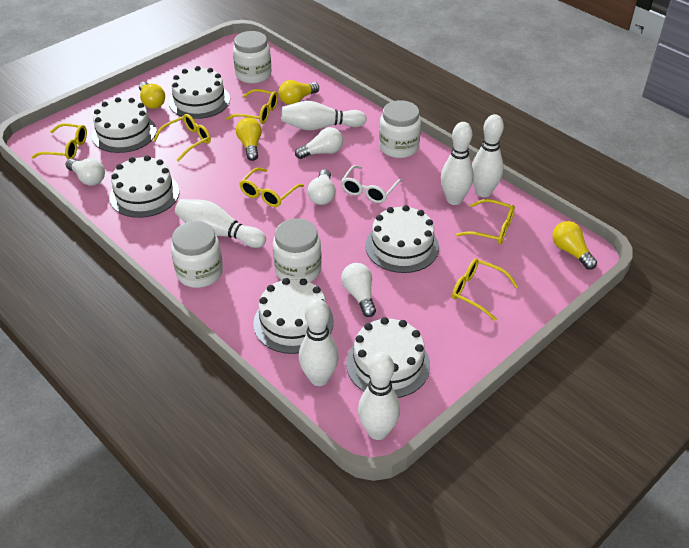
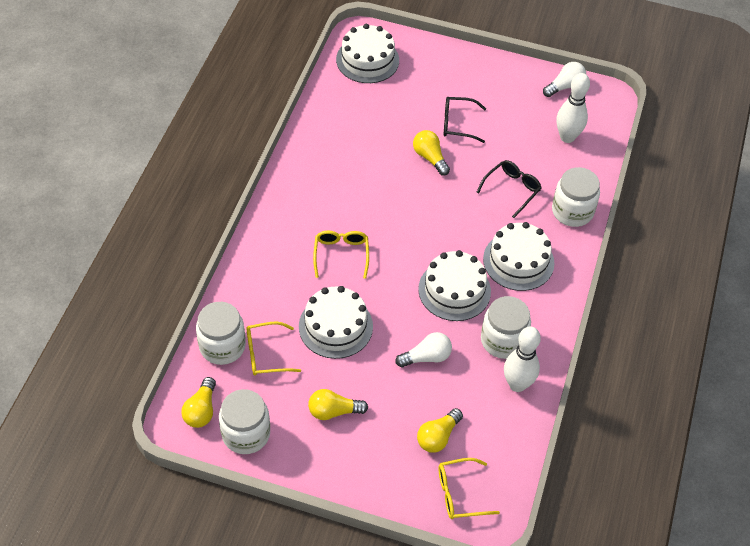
black glasses: none = 0 -> [444,97,486,143] [476,160,541,218] = 2
white bowling pin: [175,199,266,248] [281,101,367,130] [299,298,339,386] [358,352,400,440] [441,122,474,205] [472,114,504,197] = 6 -> [504,326,541,392] [557,73,590,143] = 2
white cake: [92,97,157,153] [109,155,179,218] [169,66,230,119] [253,278,334,354] [346,317,430,398] [365,205,439,273] = 6 -> [299,286,373,359] [336,24,399,83] [418,250,491,321] [483,222,554,291] = 4
white glasses: [341,165,402,203] = 1 -> none = 0
white light bulb: [66,158,105,186] [295,127,343,159] [307,169,335,205] [341,263,376,317] = 4 -> [395,332,452,367] [543,62,586,97] = 2
yellow glasses: [31,123,87,159] [153,114,211,162] [226,89,278,124] [239,168,304,207] [452,258,518,321] [456,199,515,244] = 6 -> [246,321,301,376] [313,231,369,279] [438,458,500,519] = 3

